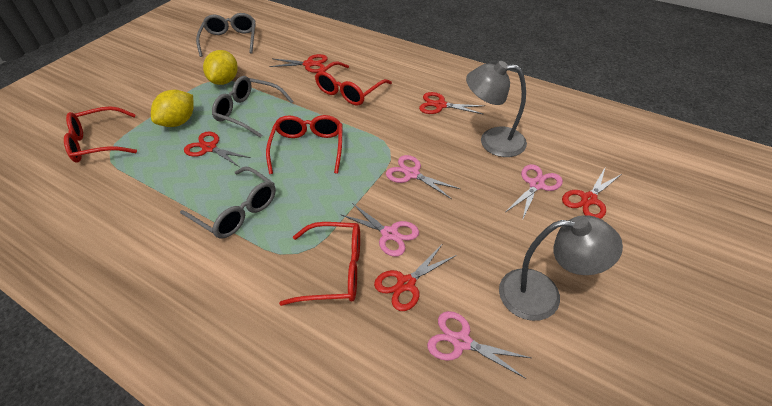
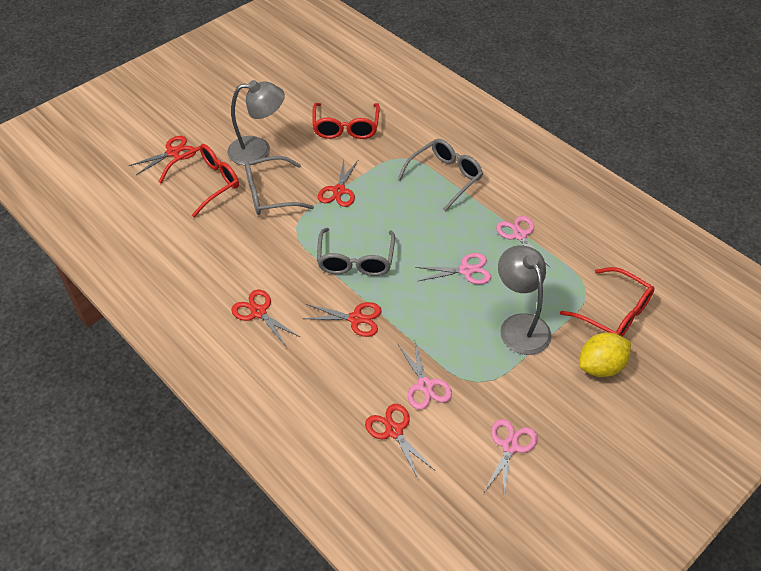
red glasses: [64,106,137,163] [266,115,342,174] [279,222,360,306] [315,61,392,105] = 4 -> [159,144,239,217] [312,103,380,139] [560,267,655,337] = 3
yellow lemon: [151,90,194,127] [203,50,238,85] = 2 -> [579,333,631,377] = 1

